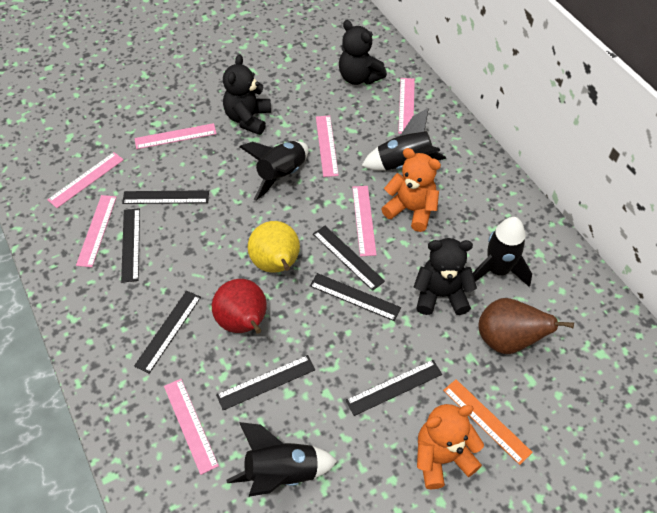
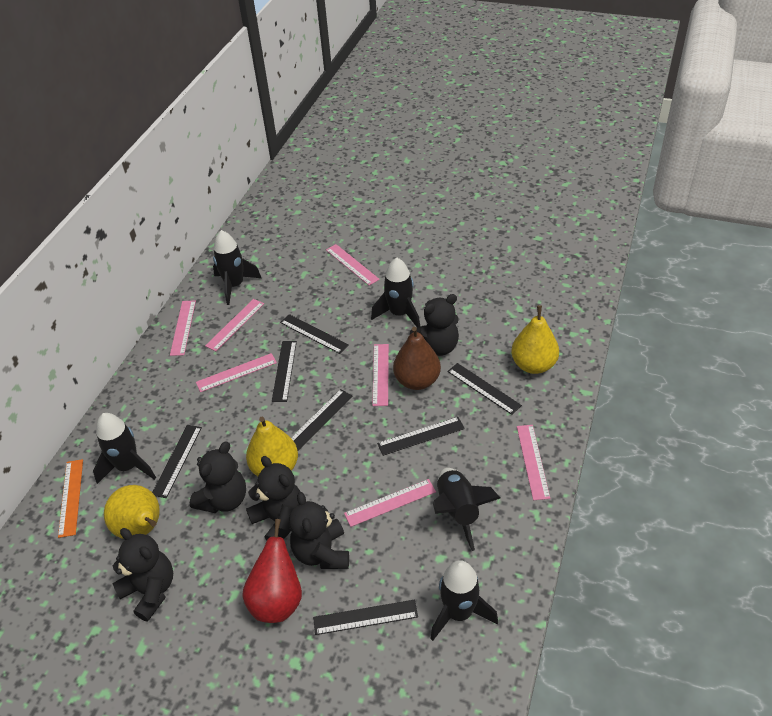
black rocket: [227,422,337,497] [239,141,309,201] [362,108,446,171] [473,217,532,287] = 4 -> [93,413,156,484] [213,230,261,305] [371,257,420,327] [430,560,498,641] [433,468,500,551] = 5
black teddy bear: [223,54,271,135] [339,20,387,85] [414,238,477,315] = 3 -> [112,528,173,621] [190,441,246,513] [246,456,301,541] [289,492,349,569] [410,294,459,356] = 5
orange teddy bear: [381,148,441,232] [417,404,484,489] = 2 -> none = 0
yellow pear: [247,221,300,273] = 1 -> [104,485,160,539] [246,417,298,476] [511,305,559,374] = 3

